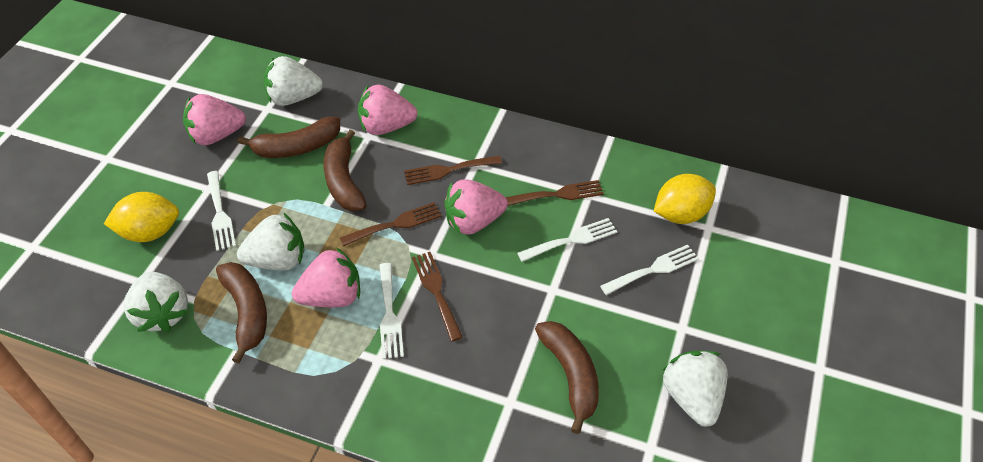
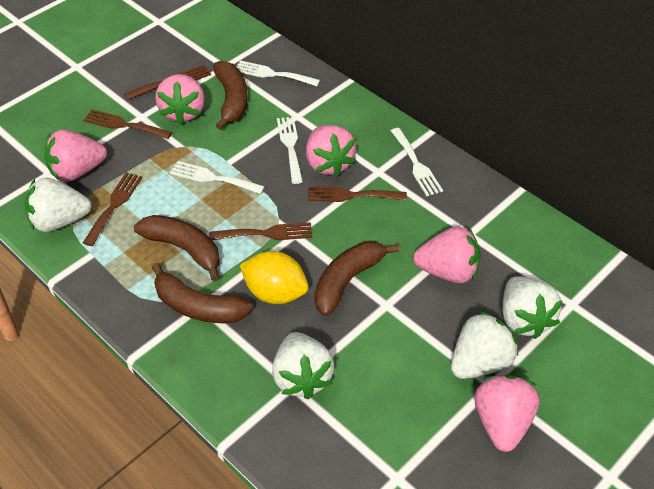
brown fork: [340,202,442,247] [404,156,502,185] [412,252,463,341] [506,180,604,206] = 4 -> [83,109,172,139] [83,172,142,246] [124,65,211,100] [209,222,312,240] [307,186,407,202] = 5
pink strawberry: [183,94,246,145] [292,247,360,307] [358,85,417,135] [444,179,508,235] = 4 -> [44,129,107,182] [155,74,205,125] [306,125,356,177] [413,226,481,283] [474,375,540,452] = 5
yellow lemon: [104,192,179,242] [654,174,716,224] = 2 -> [240,251,309,304] = 1

